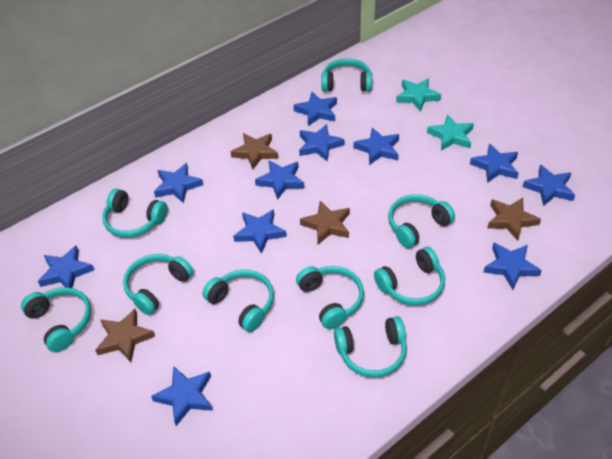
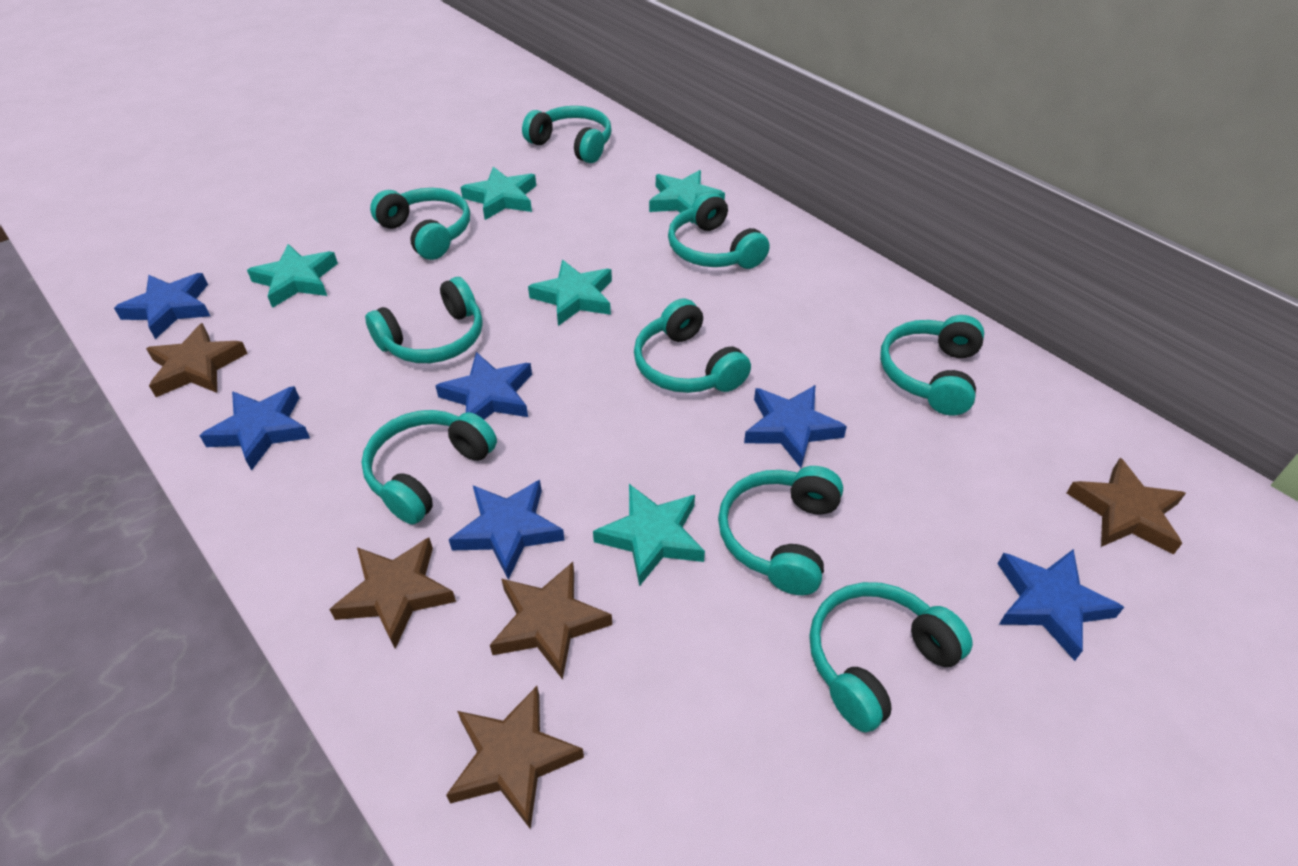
blue star: [38,245,94,288] [151,366,213,426] [154,163,203,204] [233,209,286,254] [255,160,304,200] [293,92,337,126] [299,124,344,162] [353,127,399,165] [470,144,519,183] [483,243,542,290] [523,165,575,206] = 11 -> [114,273,210,339] [199,386,310,471] [435,352,532,420] [449,480,565,580] [744,385,847,468] [998,549,1124,661] = 6
brown star: [95,309,155,362] [231,133,278,169] [300,201,350,244] [487,198,541,241] = 4 -> [146,323,248,397] [329,537,456,649] [446,686,584,829] [490,562,612,680] [1067,458,1186,555] = 5
turquoise star: [396,78,441,112] [427,114,474,151] = 2 -> [247,244,338,308] [460,167,536,220] [528,260,612,326] [593,484,705,586] [649,170,725,224] = 5

